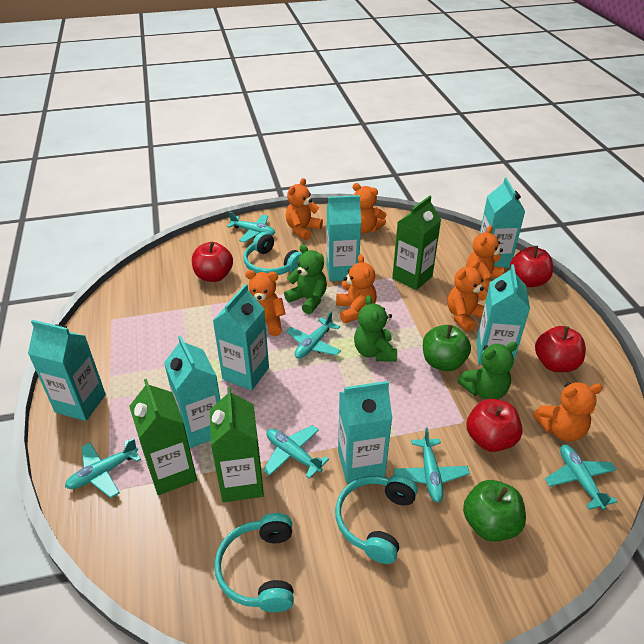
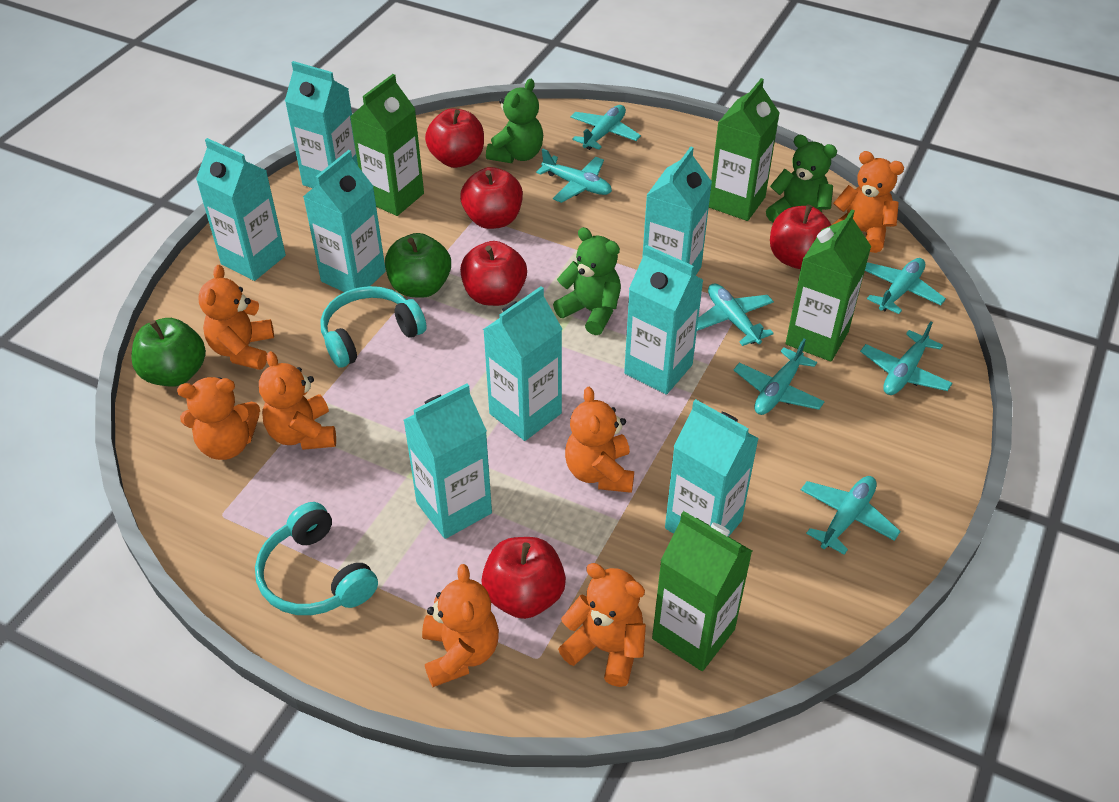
green carton: [129,379,197,495] [210,387,264,502] [392,196,441,290] = 3 -> [350,74,424,216] [652,511,752,671] [709,78,780,221] [786,209,871,361] = 4
red apple: [192,242,233,282] [466,399,523,452] [510,246,553,287] [535,326,586,372] = 4 -> [425,109,484,168] [460,167,523,229] [460,241,527,306] [481,537,566,619] [770,205,831,269] = 5
turquoise carton: [28,320,106,421] [164,336,220,448] [213,284,269,390] [326,195,361,281] [338,381,392,483] [476,264,530,364] [480,177,525,268] = 7 -> [196,138,286,281] [285,61,358,188] [303,150,386,292] [404,383,492,539] [483,286,562,441] [624,245,703,394] [642,146,712,276] [665,399,759,537] = 8
turquoise headphones: [215,513,294,612] [243,232,302,275] [335,475,418,564] = 3 -> [255,502,378,615] [321,286,426,368] = 2
turquoise plane: [65,438,141,498] [227,212,275,242] [263,425,329,479] [286,311,341,359] [394,428,470,503] [545,445,617,510] = 6 -> [536,149,612,203] [570,105,641,150] [697,283,774,346] [734,339,825,415] [801,476,901,555] [860,321,953,395] [865,258,946,314] = 7

